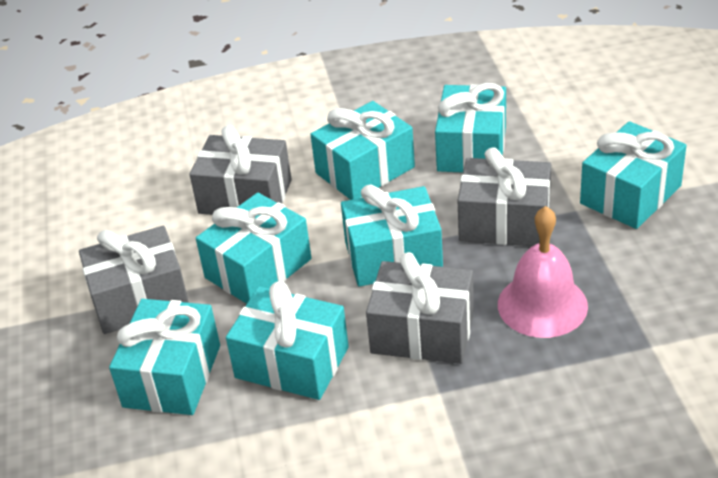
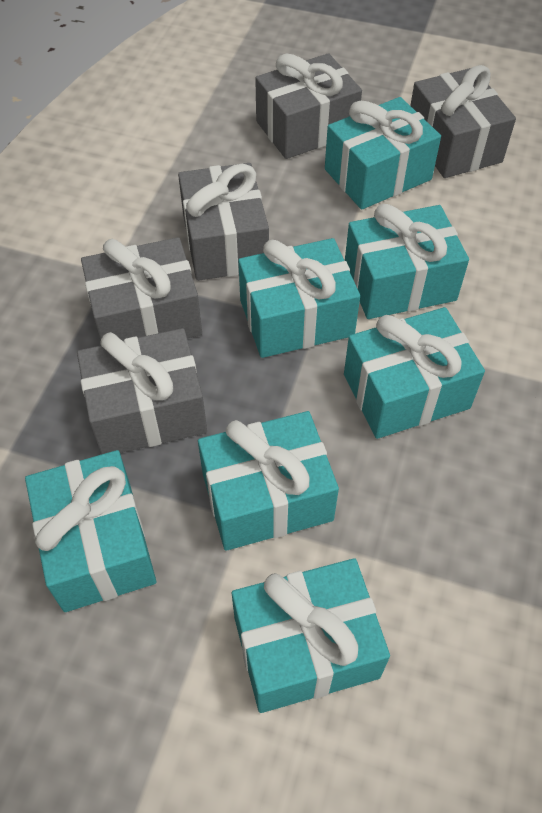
grey gift: [79,226,189,334] [190,125,292,215] [366,252,474,364] [458,148,551,246] = 4 -> [77,328,207,455] [81,237,202,341] [178,163,269,281] [255,53,362,159] [410,65,516,178] = 5
pink bell: [498,206,588,338] = 1 -> none = 0

